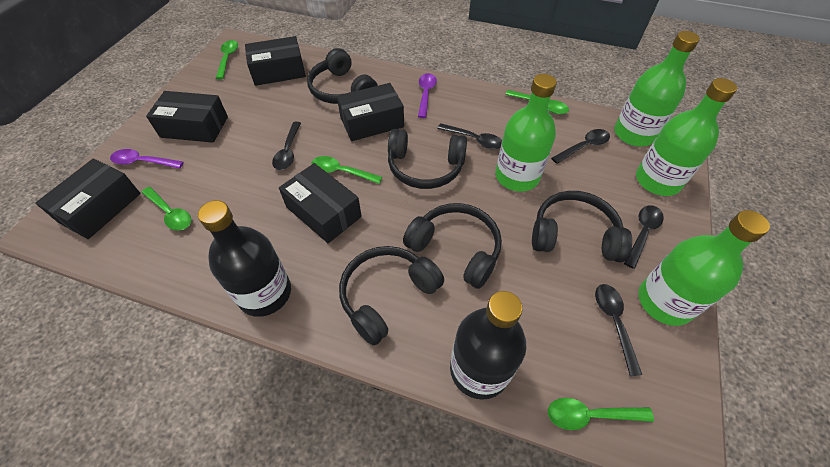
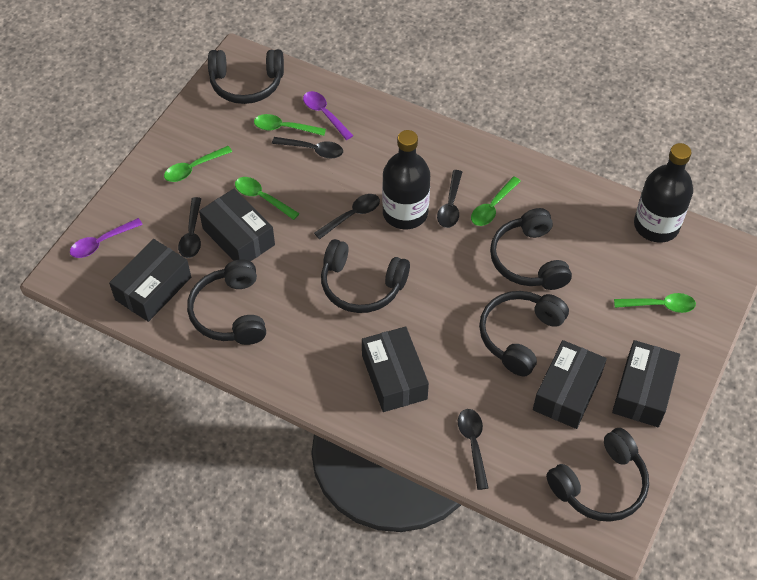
black headphones: [307,48,378,104] [339,246,444,346] [388,129,467,189] [403,203,502,289] [532,191,632,262] = 5 -> [187,259,266,345] [208,49,284,104] [321,239,410,313] [479,291,569,376] [490,208,572,290] [546,428,649,522] = 6
green bottle: [495,74,557,192] [614,31,700,146] [636,78,737,196] [638,210,770,326] = 4 -> none = 0

